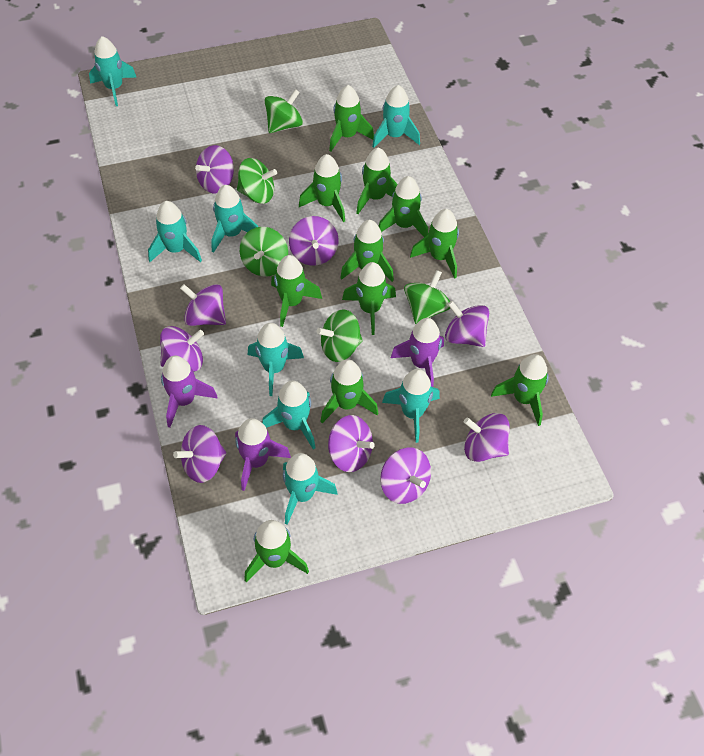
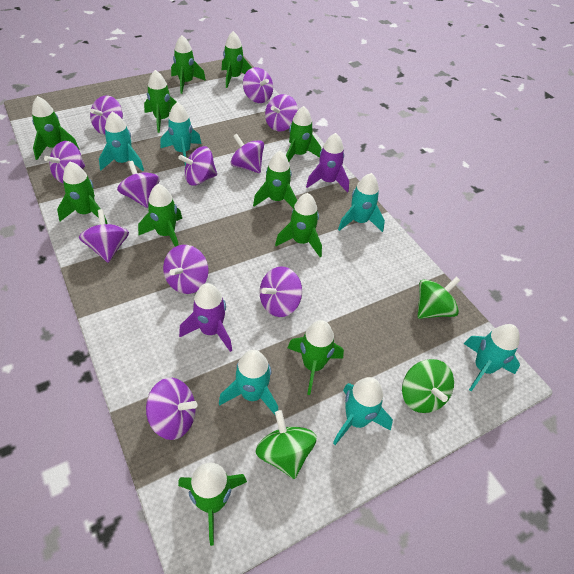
green spinning top: [237,158,277,204] [240,227,288,277] [264,89,303,133] [316,309,363,362] [404,270,450,324] = 5 -> [255,410,317,479] [402,359,454,413] [417,277,461,319] = 3
purple rocket: [161,356,218,428] [235,418,291,491] [391,318,444,387] = 3 -> [179,283,232,352] [306,133,349,193] = 2
purple spinning top: [160,326,204,372] [173,425,227,483] [180,284,226,326] [195,145,234,193] [289,216,339,266] [328,415,375,472] [380,448,431,504] [445,301,489,347] [464,413,510,462] = 9 -> [44,141,85,183] [79,209,129,263] [90,95,123,135] [117,161,160,208] [146,378,198,440] [163,245,208,294] [178,146,217,186] [230,134,264,173] [243,67,273,103] [260,266,302,317] [265,94,298,131] = 11
turquoise rocket: [89,36,137,106] [148,201,202,262] [211,185,258,253] [248,323,304,396] [262,380,315,449] [283,453,338,525] [372,85,420,148] [382,369,440,443] = 8 -> [99,112,144,171] [161,102,201,166] [219,350,278,416] [333,377,393,445] [338,173,385,232] [464,324,520,391] = 6

